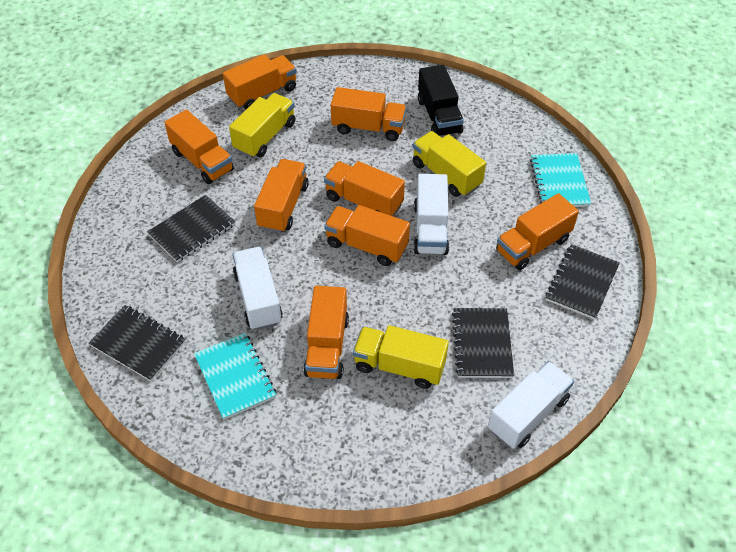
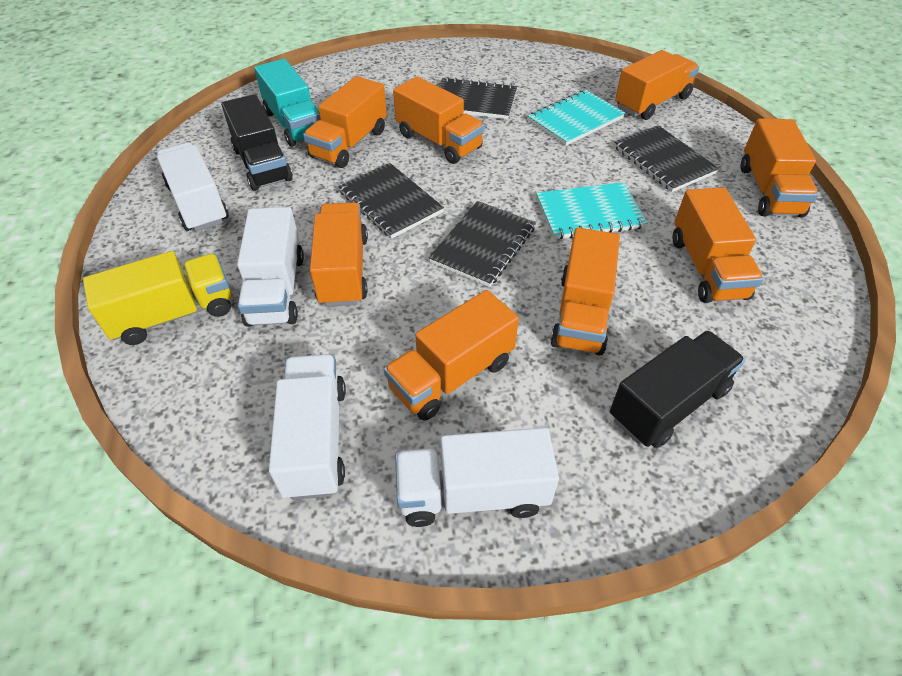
black truck: [418,65,464,136] = 1 -> [221,94,293,191] [610,330,745,448] = 2
turquoise truck: none = 0 -> [254,59,320,147] = 1
white truck: [233,247,283,330] [413,174,449,255] [488,361,574,449] = 3 -> [157,142,229,232] [237,207,304,327] [269,354,346,500] [395,428,559,527] = 4
yellow truck: [229,93,295,158] [353,325,449,389] [413,131,486,197] = 3 -> [83,251,232,345] = 1

